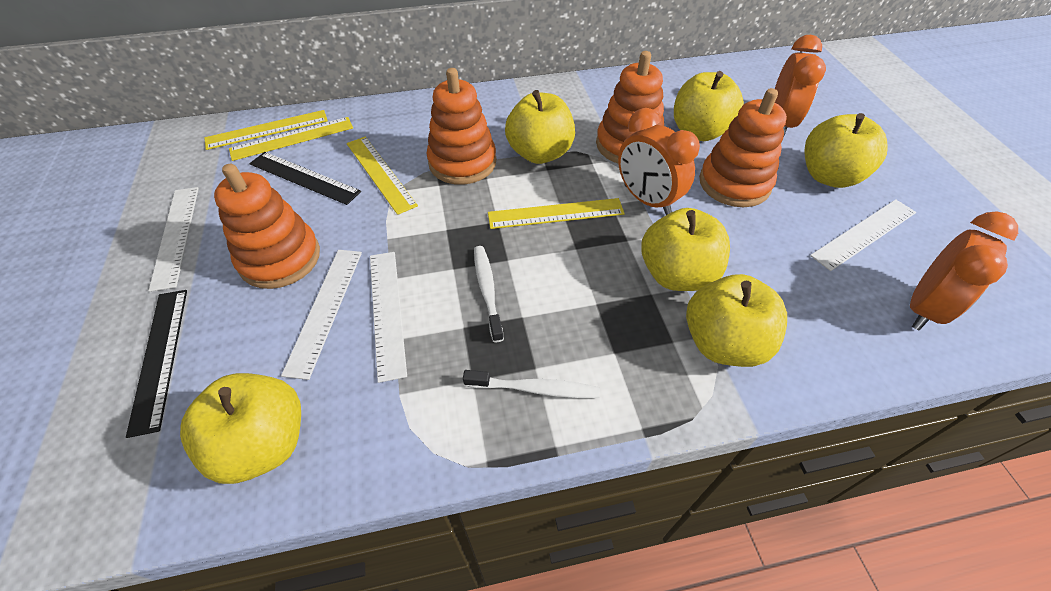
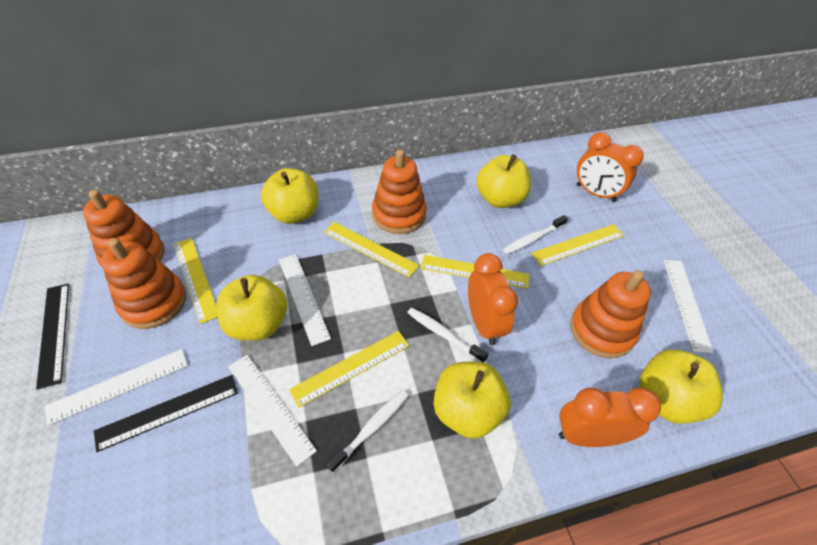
white toothbrush: [463,370,600,398] [474,246,504,342] = 2 -> [326,390,408,473] [407,308,488,362] [503,215,568,254] = 3
yellow apple: [180,373,301,484] [505,90,575,164] [641,208,730,291] [674,71,744,141] [686,274,787,367] [805,113,888,188] = 6 -> [217,275,287,341] [261,168,318,224] [434,362,511,439] [477,154,531,208] [640,350,723,424] = 5
yellow ruler: [204,110,328,150] [229,117,353,161] [347,137,418,215] [488,198,625,229] = 4 -> [174,238,218,324] [289,331,409,408] [324,222,419,278] [421,255,529,289] [531,224,624,266] = 5

